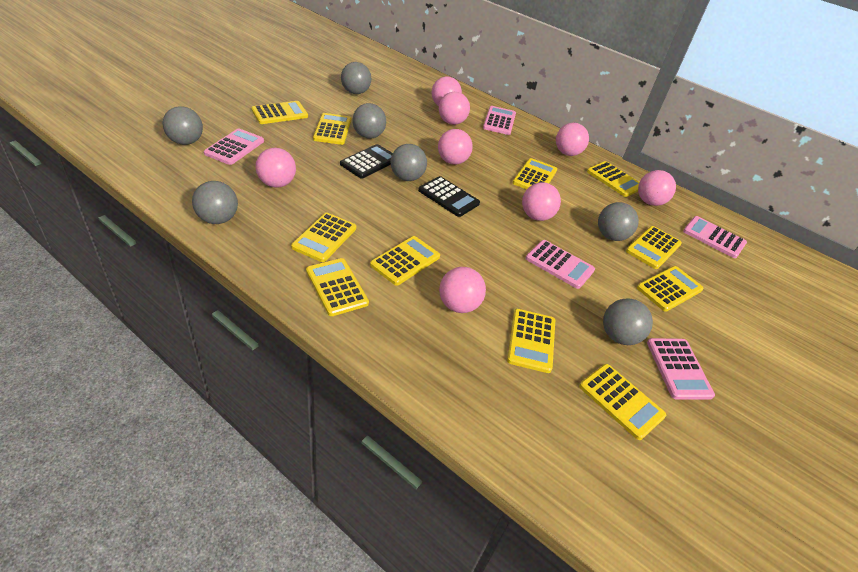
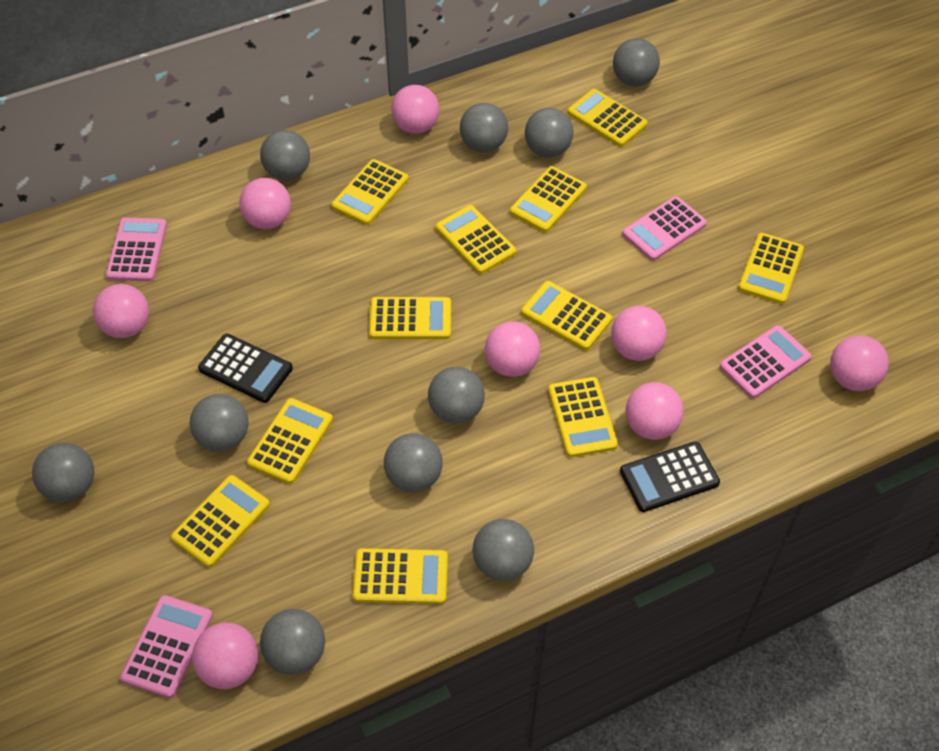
grey ball: [162,106,203,145] [192,181,238,224] [341,62,371,94] [353,103,386,138] [391,144,427,181] [598,202,639,241] [603,298,653,345] = 7 -> [32,443,94,502] [190,394,249,452] [260,130,310,180] [260,609,325,675] [384,433,443,492] [428,367,485,424] [460,103,508,152] [472,519,534,581] [525,108,574,158] [613,38,660,86] = 10
pink calculator: [204,128,264,165] [483,106,516,135] [526,240,595,289] [647,338,715,400] [683,216,747,258] = 5 -> [106,217,167,282] [120,595,213,698] [622,196,707,261] [720,325,812,398] = 4

